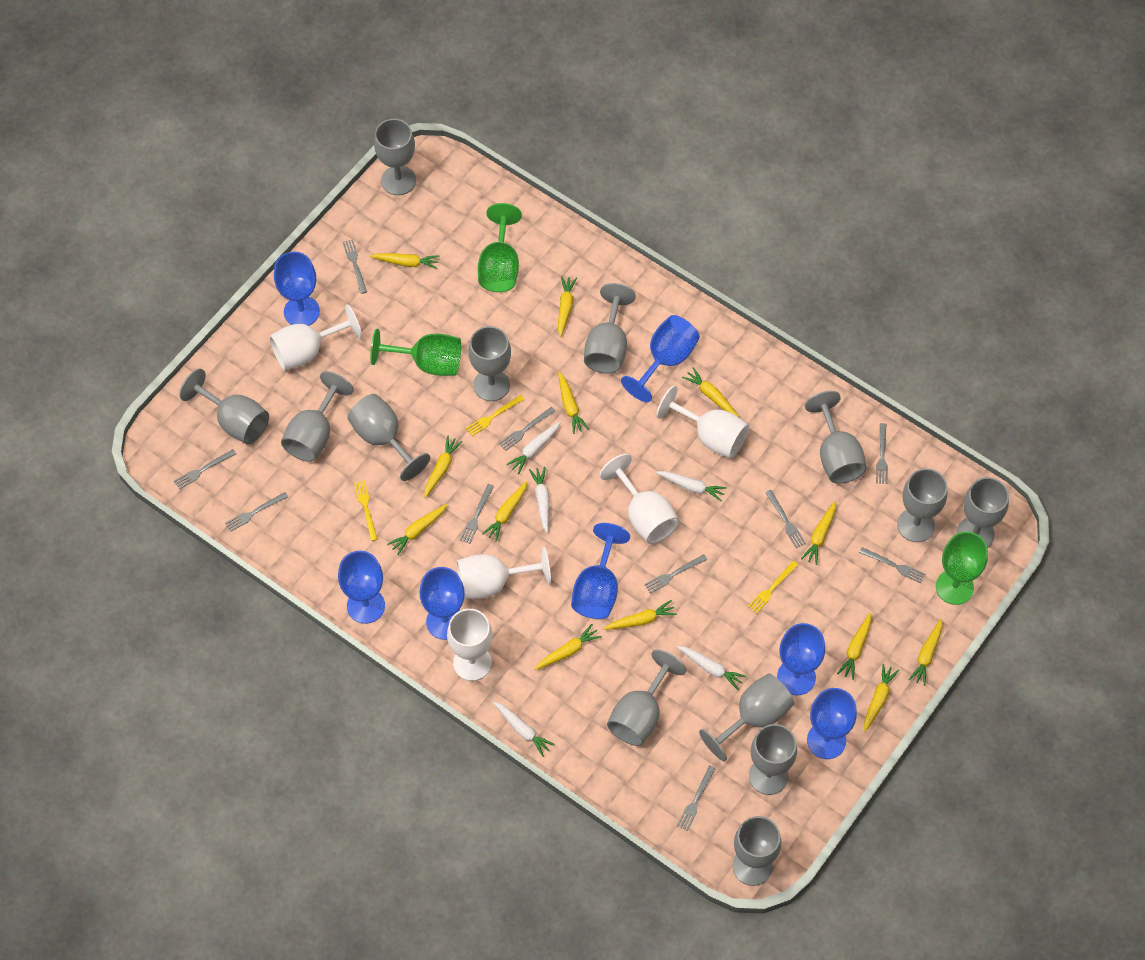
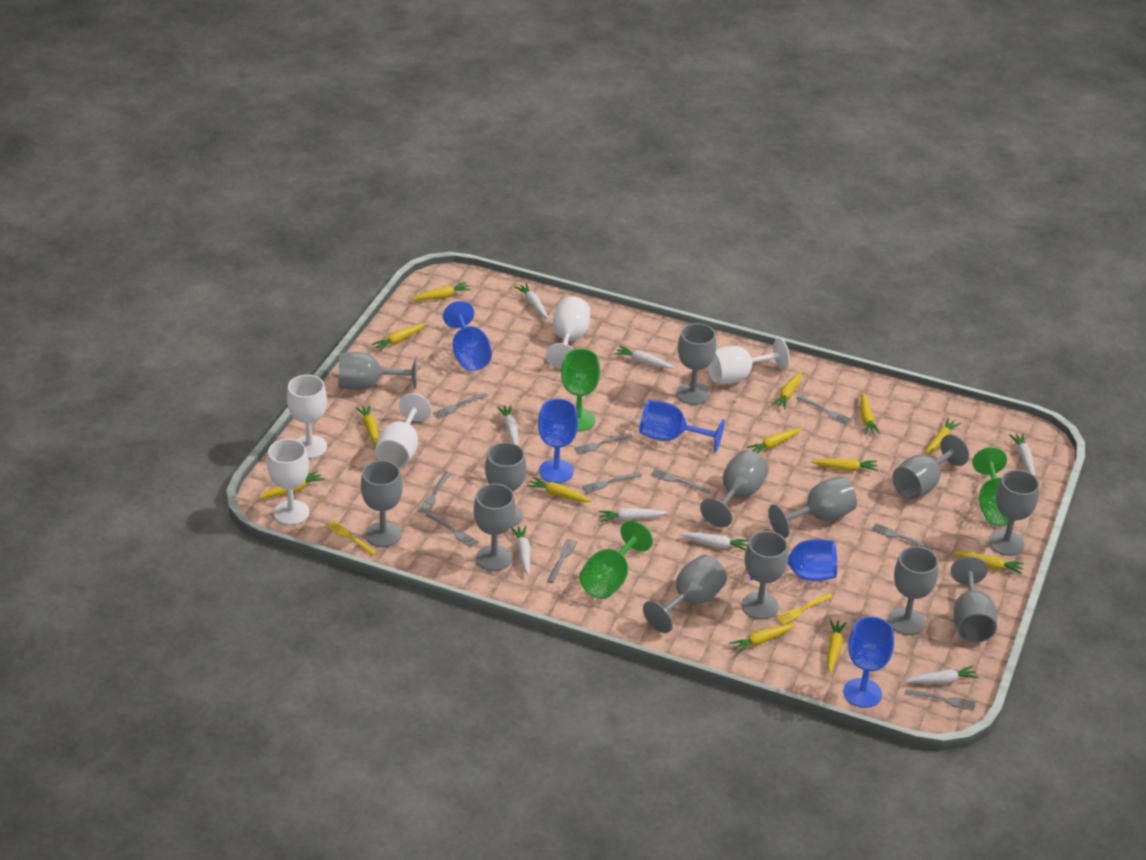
blue goblet: [274,252,320,326] [338,551,385,624] [419,567,465,640] [571,523,630,619] [621,315,700,402] [777,623,825,695] [807,688,857,759] = 7 -> [443,301,492,371] [538,399,578,483] [639,400,725,452] [750,539,837,581] [843,617,894,708] = 5
white carrot: [493,702,555,757] [506,421,561,475] [529,467,550,533] [656,471,727,502] [677,646,746,690] = 5 -> [497,405,518,445] [510,526,531,575] [514,283,548,319] [598,508,668,522] [614,346,675,368] [680,532,749,551] [905,666,979,684] [1009,433,1035,476] = 8
yellow fork: [354,480,378,541] [465,395,524,436] [748,561,798,614] = 3 -> [326,520,377,556] [776,593,833,625] = 2

